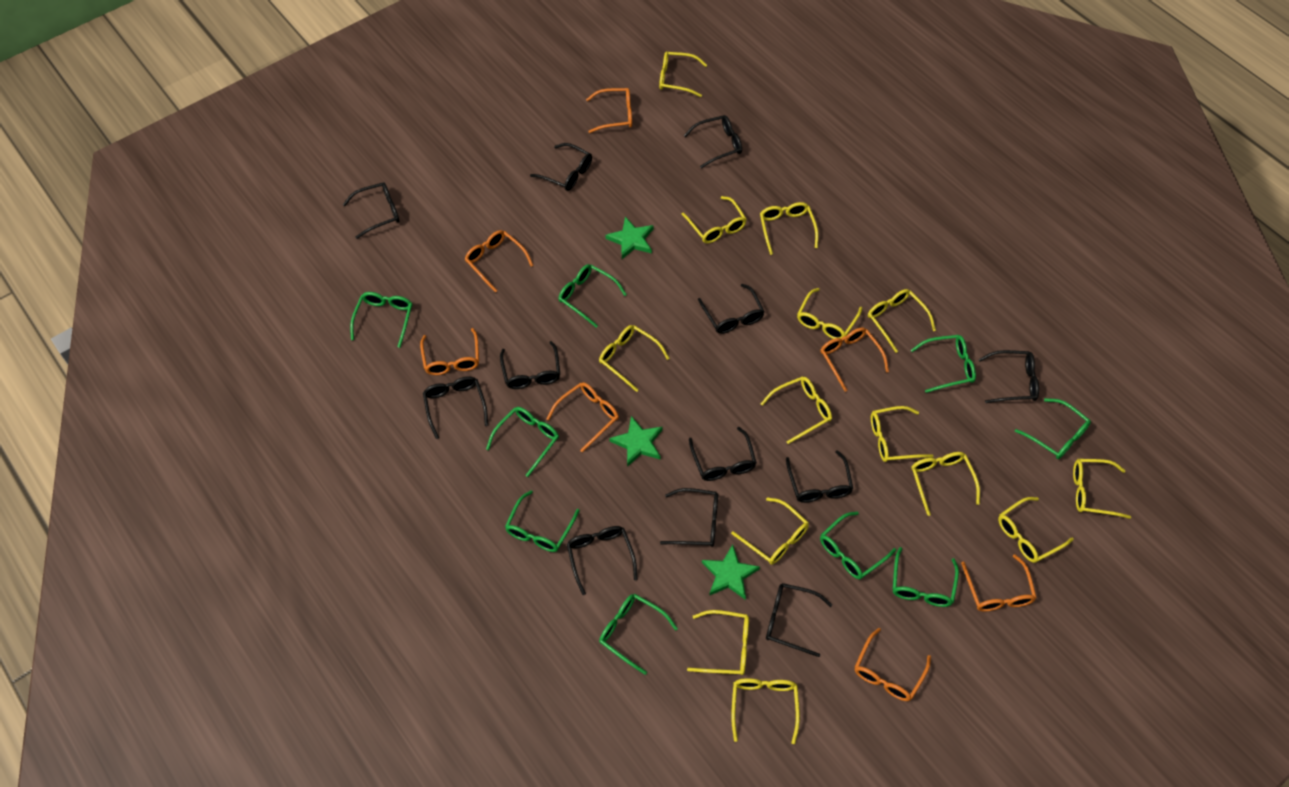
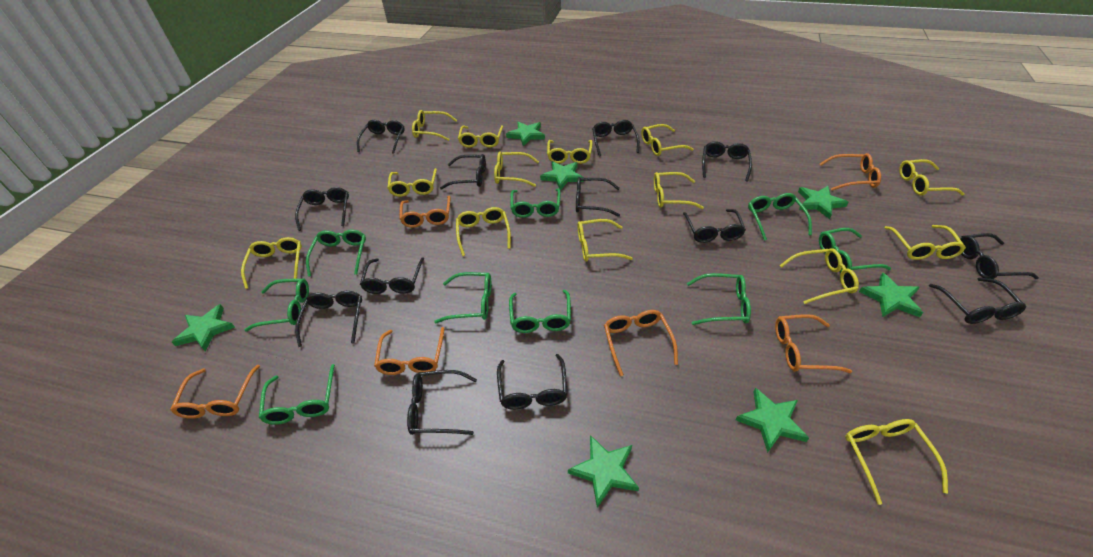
black glasses: [343,182,399,239] [423,376,488,439] [500,341,560,389] [530,143,592,191] [567,526,638,595] [660,488,718,547] [684,115,742,168] [689,427,757,481] [698,284,764,334] [766,583,832,657] [786,450,853,503] [979,350,1039,403] = 12 -> [295,187,349,231] [295,291,362,347] [357,120,405,154] [360,258,424,294] [407,370,477,435] [440,154,486,190] [497,354,567,410] [576,177,620,217] [592,120,640,157] [683,209,746,243] [702,141,752,181] [929,277,1026,324] [960,233,1039,279] = 13
green star: [605,217,654,259] [609,416,663,467] [702,545,760,600] = 3 -> [172,304,235,351] [506,122,545,146] [540,161,584,190] [568,435,639,507] [736,388,809,453] [798,186,848,219] [859,273,923,317] = 7
orange glasses: [420,328,479,375] [465,230,534,293] [546,382,619,452] [586,88,632,133] [820,327,889,392] [855,628,931,701] [961,554,1037,612] = 7 -> [170,365,260,419] [374,327,444,375] [400,196,451,228] [604,310,678,376] [775,314,852,373] [819,153,881,191] = 6

